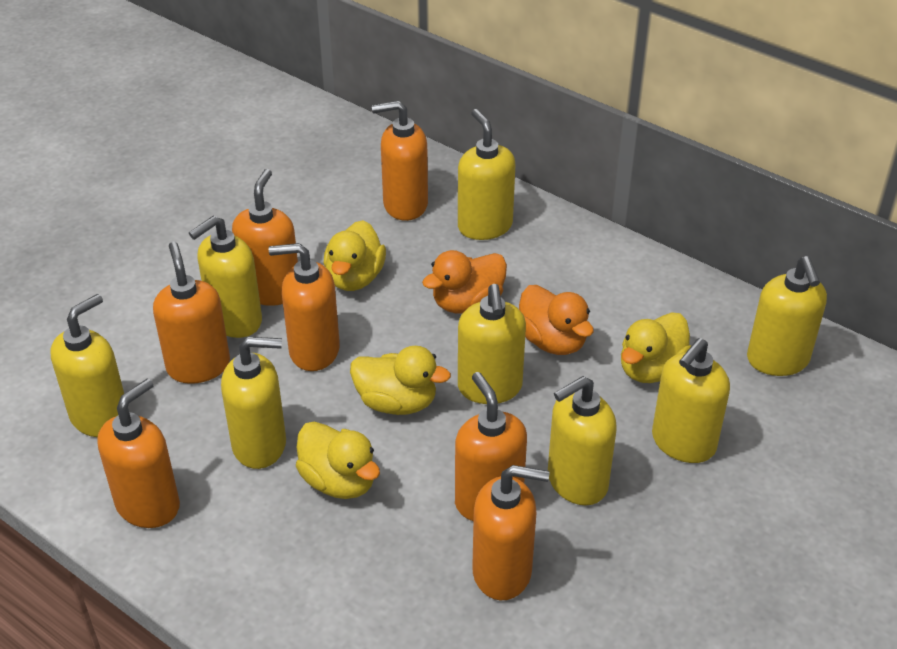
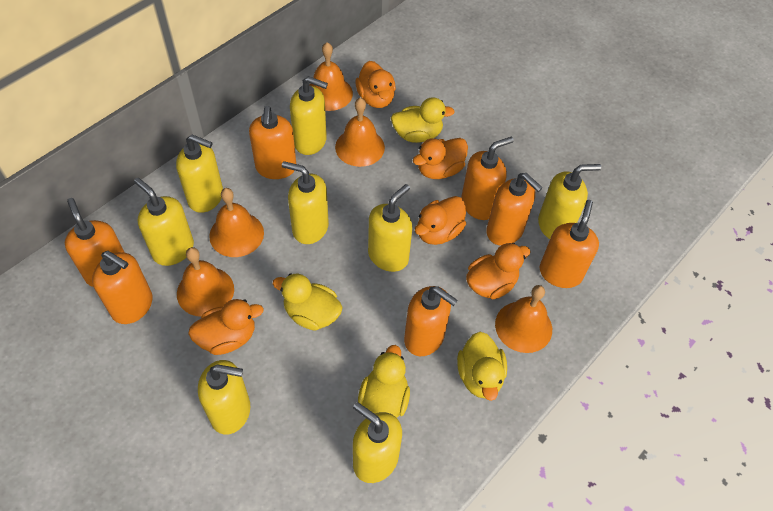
orange bell: none = 0 -> [177,247,234,317] [209,188,264,257] [309,42,353,111] [335,98,385,167] [495,285,552,353] = 5
orange duck: [422,250,507,314] [519,285,594,355] = 2 -> [188,299,264,355] [355,61,396,108] [413,138,468,179] [415,196,466,245] [466,243,531,299] = 5

